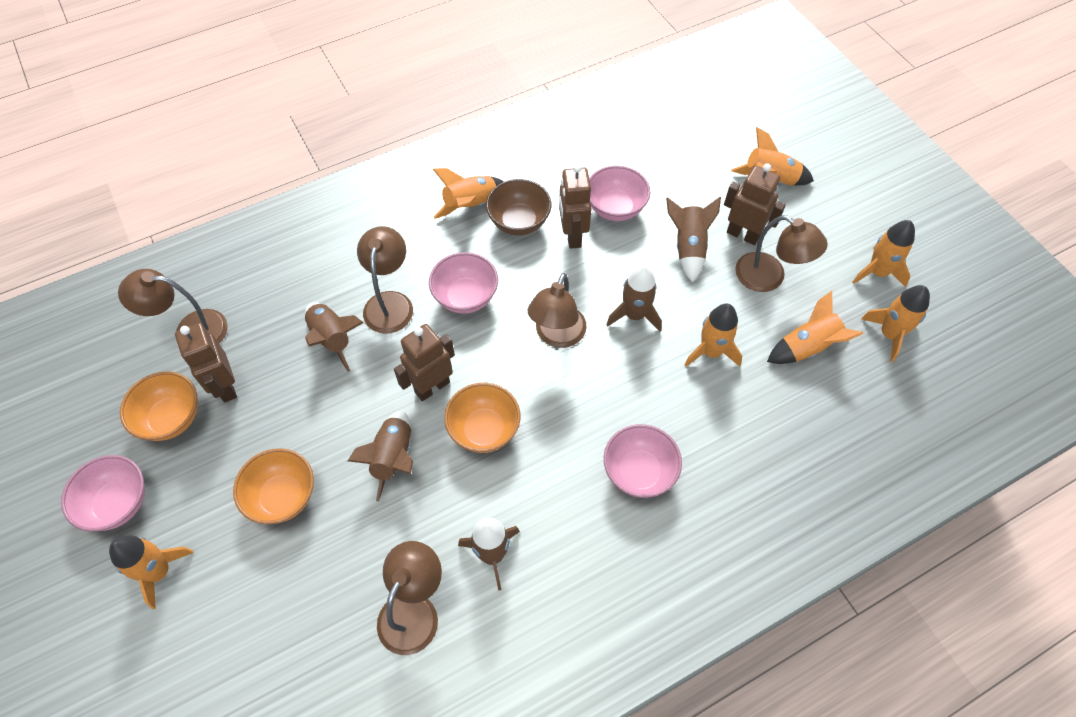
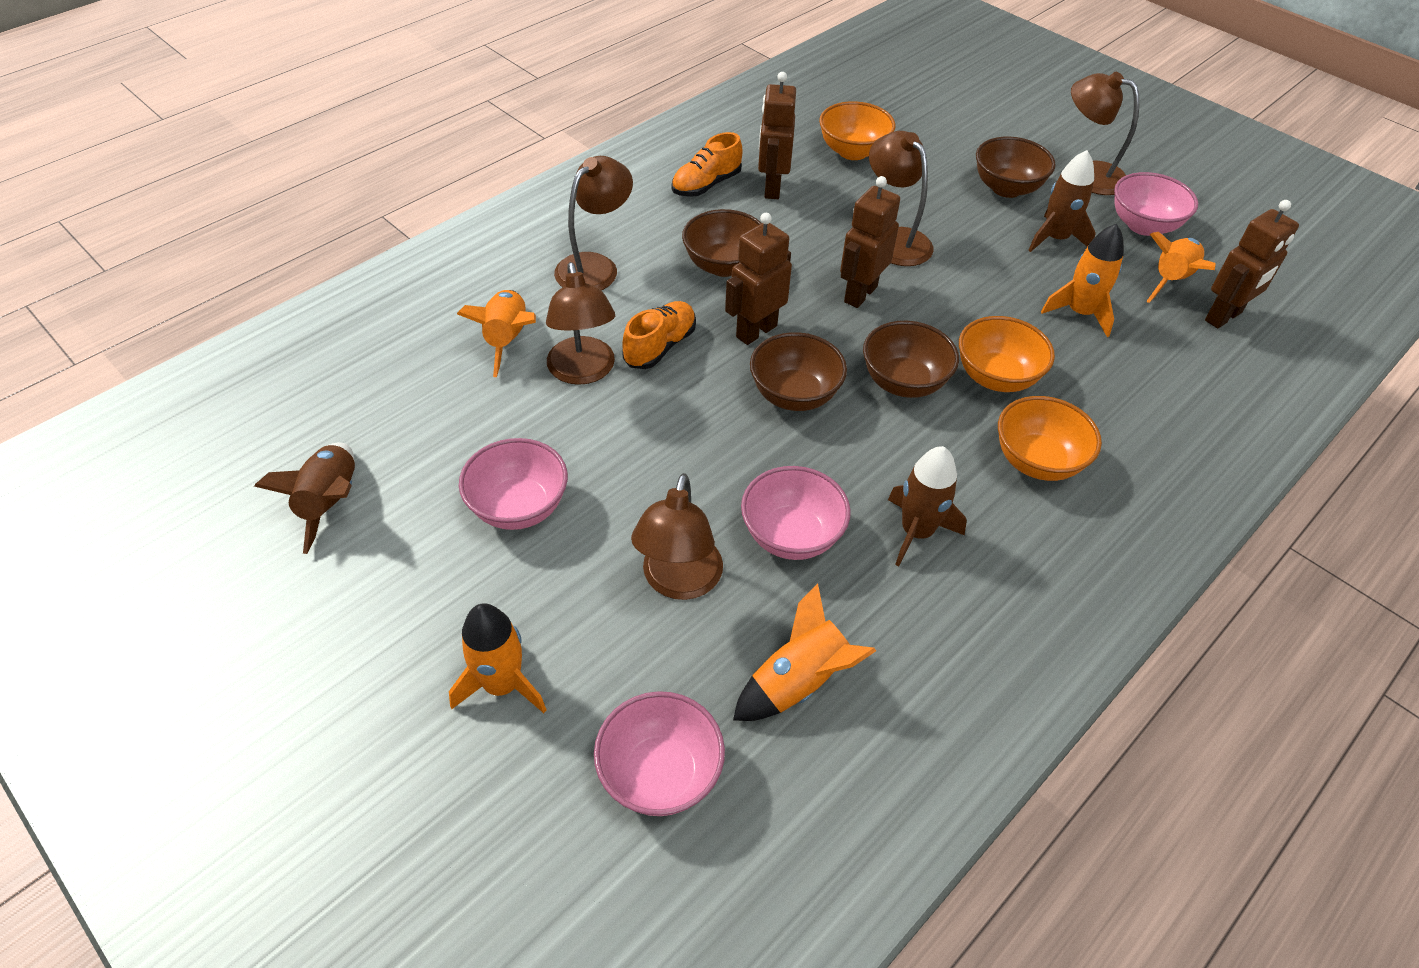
brown bowl: [486,179,551,236] = 1 -> [682,209,761,277] [750,332,847,411] [863,321,959,398] [976,137,1056,198] = 4
brown rocket: [305,302,364,372] [348,410,413,502] [458,518,520,591] [606,265,662,332] [666,197,721,283] = 5 -> [254,442,355,554] [888,446,967,566] [1028,150,1096,252] = 3
orange rocket: [109,536,194,609] [433,168,504,219] [685,303,742,367] [731,127,814,186] [767,291,863,364] [852,220,915,288] [861,285,930,362] = 7 -> [449,603,547,713] [457,290,536,377] [733,583,876,721] [1041,224,1124,337] [1146,232,1216,303] = 5
orange shoe: none = 0 -> [622,301,696,369] [672,132,743,197] = 2

